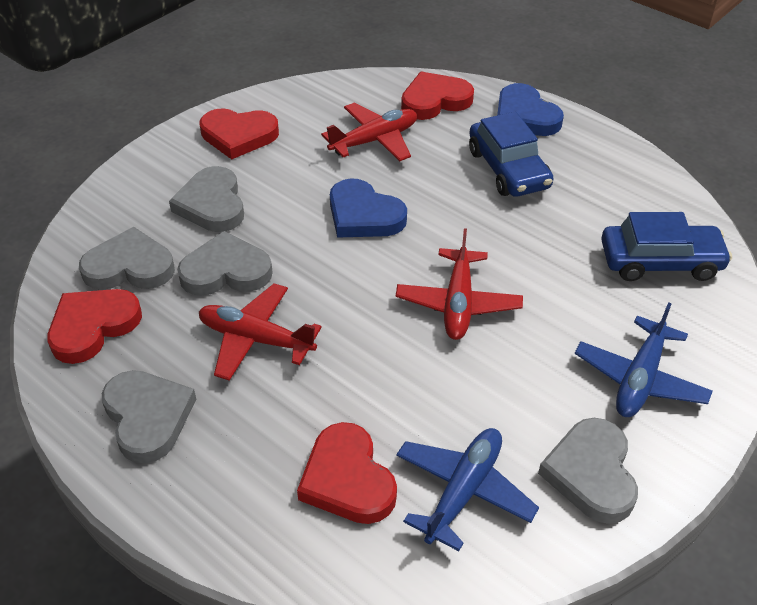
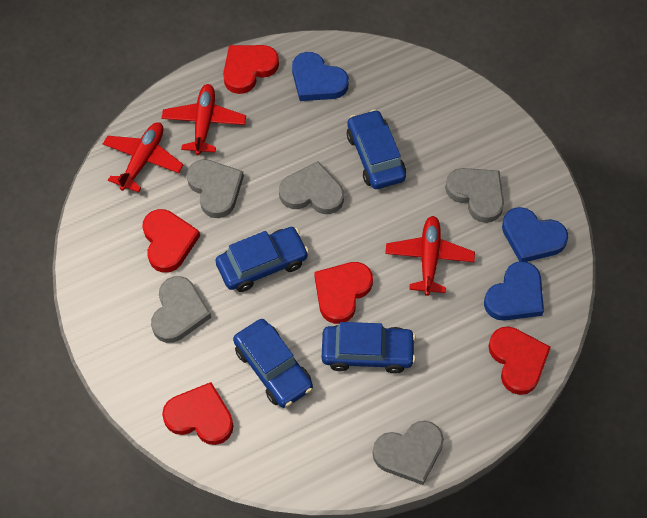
blue car: [469,112,554,197] [601,212,732,281] = 2 -> [216,227,309,292] [233,319,313,408] [322,322,416,374] [347,109,406,189] = 4
blue heart: [330,178,407,238] [497,83,564,136] = 2 -> [292,52,349,101] [484,261,544,321] [502,207,568,262] = 3
blue plane: [396,428,539,551] [575,302,713,417] = 2 -> none = 0
red heart: [47,289,142,364] [200,108,279,159] [297,422,397,524] [401,72,474,120] = 4 -> [142,209,200,273] [162,382,233,445] [223,45,279,94] [314,262,373,324] [488,326,551,395] = 5

